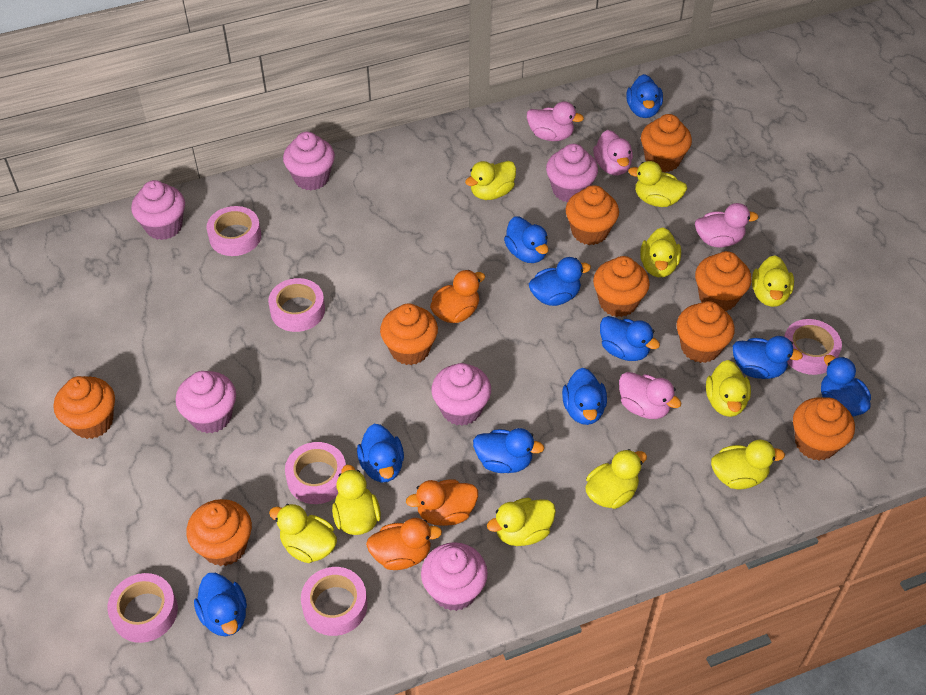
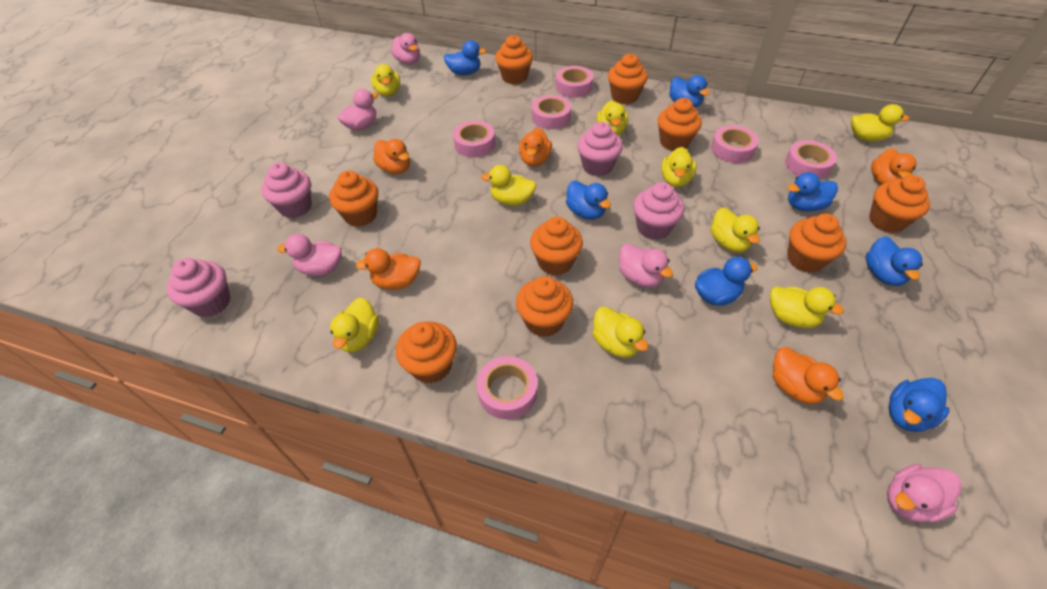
blue duck: [194,573,247,636] [357,424,404,482] [473,428,544,473] [504,217,549,263] [529,257,591,306] [562,368,607,425] [600,316,660,361] [627,74,663,118] [733,336,803,379] [821,355,871,417] = 10 -> [444,40,486,75] [566,181,611,220] [669,75,710,108] [695,257,757,306] [788,172,838,212] [865,236,923,286] [888,378,950,432] = 7
orange duck: [366,518,442,570] [406,480,478,526] [430,270,485,323] = 3 -> [355,248,421,290] [373,139,410,174] [519,128,552,166] [773,347,844,404] [871,148,916,185] = 5
pink cupcake: [131,180,185,240] [175,371,236,433] [283,132,335,191] [421,542,488,611] [431,363,491,426] [546,144,598,203] = 6 -> [167,258,231,317] [261,163,312,218] [577,122,623,176] [633,182,684,240] = 4
pink duck: [527,101,584,141] [593,130,633,175] [619,372,682,419] [695,203,759,247] = 4 -> [277,234,342,276] [337,89,378,131] [391,33,420,65] [619,243,673,287] [887,464,962,523] = 5
yellow duck: [269,504,337,563] [332,465,381,535] [465,161,516,200] [487,498,556,546] [585,449,647,509] [628,161,687,207] [640,227,681,277] [706,360,751,417] [711,440,785,489] [752,255,794,307] = 10 -> [330,297,379,352] [371,64,400,96] [481,165,536,206] [592,306,648,358] [597,100,628,136] [661,147,696,187] [710,207,760,252] [770,286,844,328] [851,104,909,142] = 9

